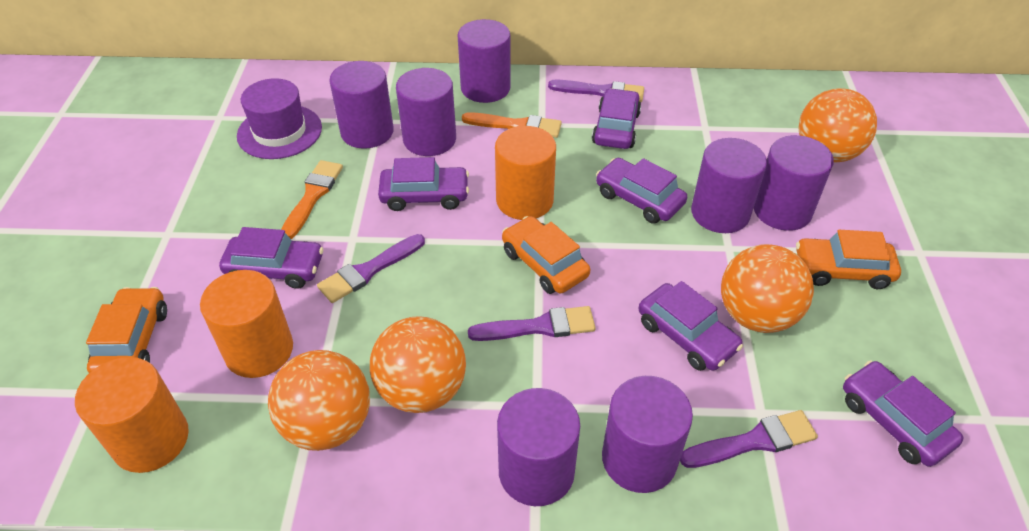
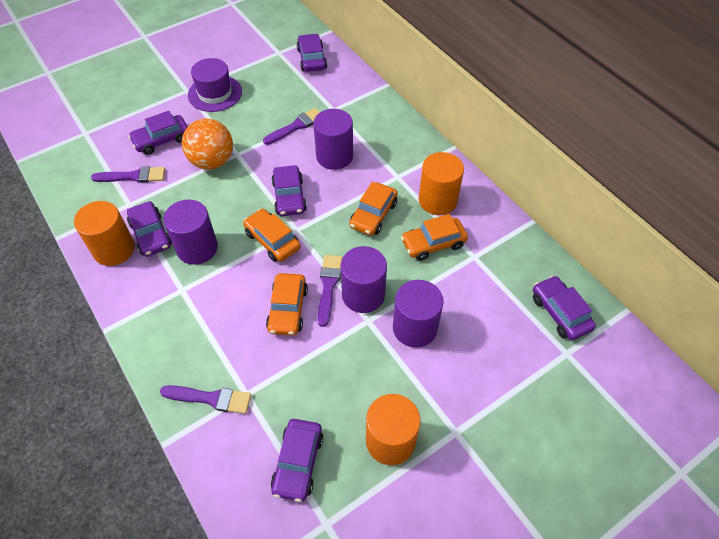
orange ball: [268,350,370,451] [370,316,466,413] [721,244,814,333] [798,88,877,163] = 4 -> [182,119,233,169] = 1
orange brush: [281,160,343,239] [462,112,562,138] = 2 -> none = 0
orange car: [86,287,167,373] [502,216,590,294] [796,230,901,289] = 3 -> [243,209,301,262] [266,273,308,335] [349,182,398,236] [401,214,468,261] = 4
purple cylinder: [329,61,394,149] [396,68,456,156] [458,19,511,103] [497,388,580,506] [602,376,693,493] [691,138,767,233] [754,135,834,231] = 7 -> [163,199,218,265] [313,109,353,170] [341,246,387,313] [393,280,443,348] = 4

